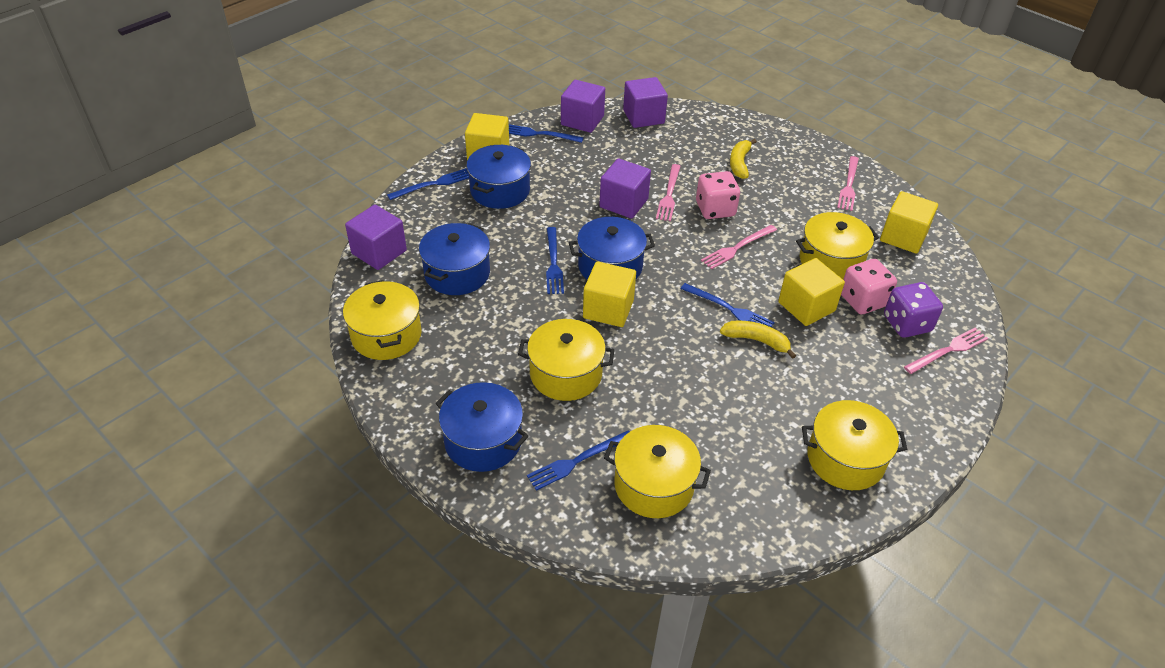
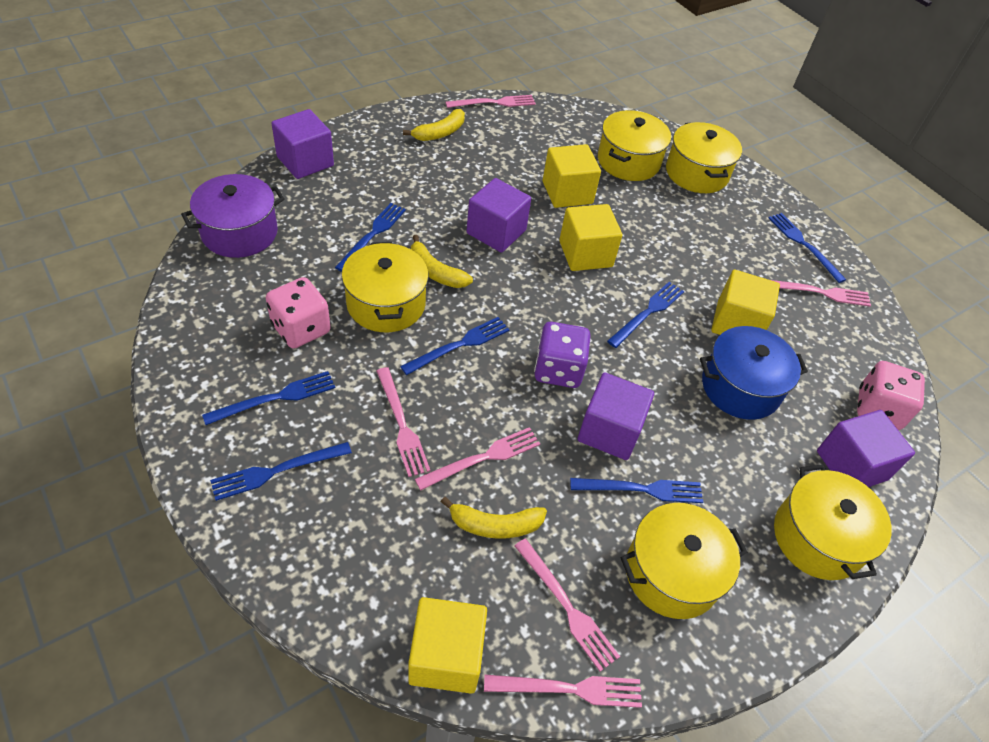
blue fork: [387,168,469,200] [509,124,584,143] [527,431,629,491] [546,227,564,294] [681,283,775,327] = 5 -> [202,371,335,425] [210,442,352,501] [335,203,406,272] [400,317,509,375] [570,478,703,503] [607,282,684,348] [769,213,846,283] = 7
blue pot: [419,223,490,295] [435,382,528,472] [467,145,531,209] [569,217,655,280] = 4 -> [700,326,808,420] = 1
pink fork: [656,164,681,221] [701,225,777,269] [837,156,859,211] [904,327,988,374] = 4 -> [376,367,430,477] [415,427,540,490] [445,95,536,108] [484,675,642,708] [515,539,620,672] [771,280,871,307] = 6
purple pot: none = 0 -> [181,174,285,258] = 1
yellow banana: [720,320,796,359] [730,139,757,179] = 2 -> [403,109,465,141] [411,235,473,288] [441,497,547,539] = 3

